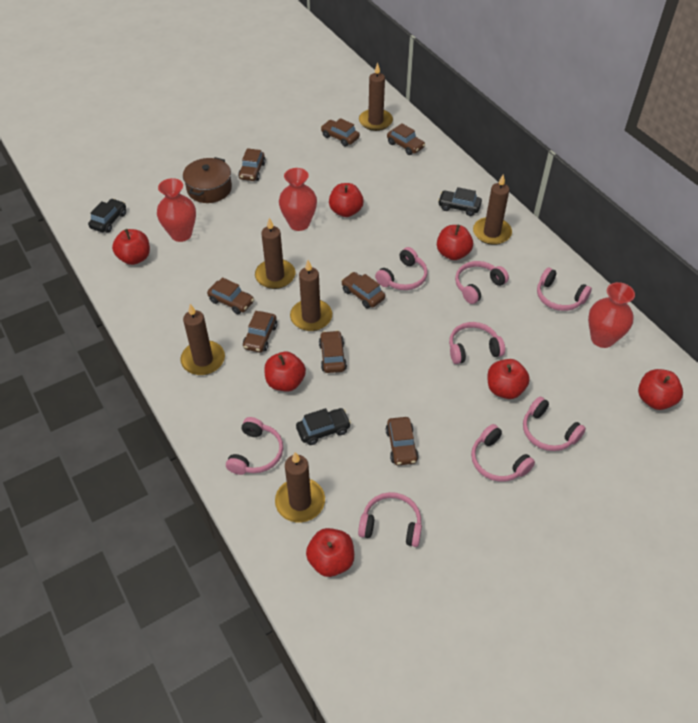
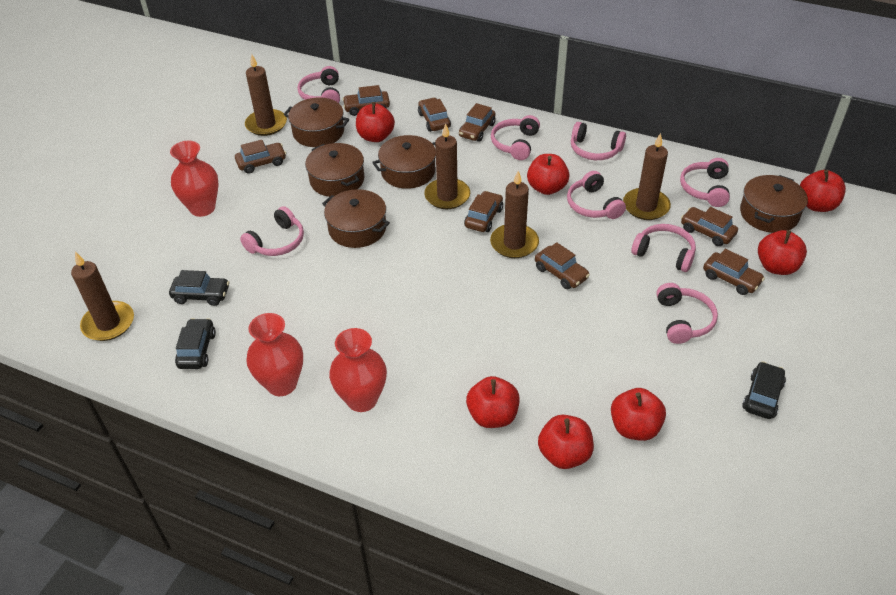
brown candle: [180,304,225,375] [255,218,295,289] [275,452,325,522] [290,260,332,331] [359,63,393,131] [473,174,512,245] = 6 -> [71,252,134,341] [245,54,287,136] [424,123,470,209] [490,171,539,258] [623,133,671,220] = 5
brown pot: [183,157,232,203] = 1 -> [284,98,349,147] [305,143,364,197] [322,189,390,248] [372,135,436,189] [740,175,808,233] = 5

